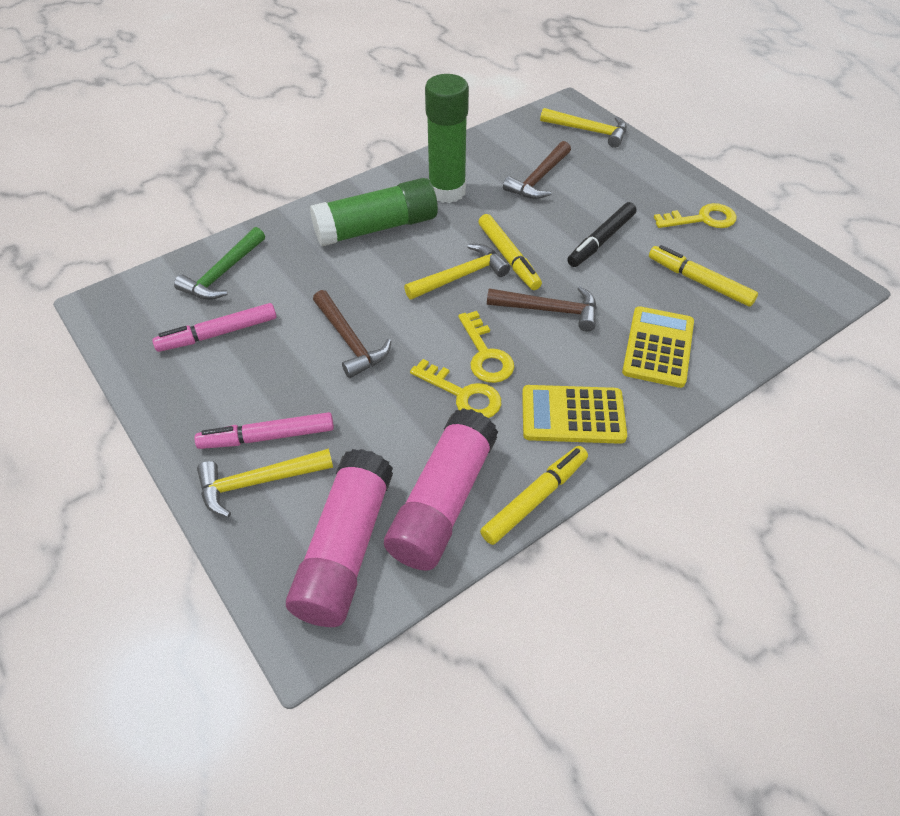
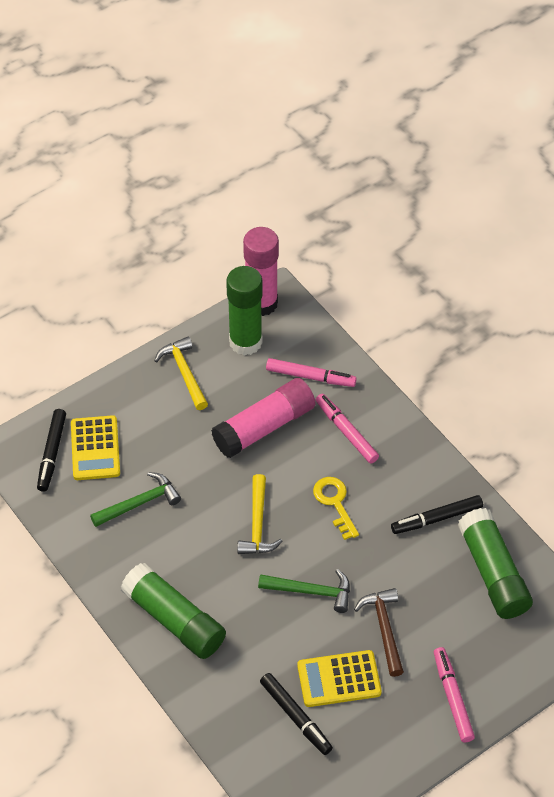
black marker: [567,202,637,267] = 1 -> [37,409,66,492] [260,673,333,755] [391,495,483,534] = 3
brown hammer: [313,290,391,378] [487,286,597,332] [503,141,571,199] = 3 -> [354,588,404,677] = 1
green glue stick: [310,178,438,246] [425,74,469,203] = 2 -> [121,563,226,659] [226,266,263,356] [457,508,533,619] = 3
green hammer: [174,227,265,300] = 1 -> [90,472,181,527] [258,569,350,613] = 2
pink marker: [152,303,276,352] [194,412,334,449] = 2 -> [266,358,357,387] [316,394,379,464] [434,647,475,743] = 3
yellow hammer: [197,449,333,517] [404,244,510,300] [540,108,627,148] = 3 -> [154,337,208,410] [237,474,282,554] = 2
yellow key: [410,359,501,418] [458,311,514,383] [654,203,737,228] = 3 -> [313,477,359,540] = 1
yellow marker: [478,214,542,290] [480,446,588,545] [649,245,758,307] = 3 -> none = 0

